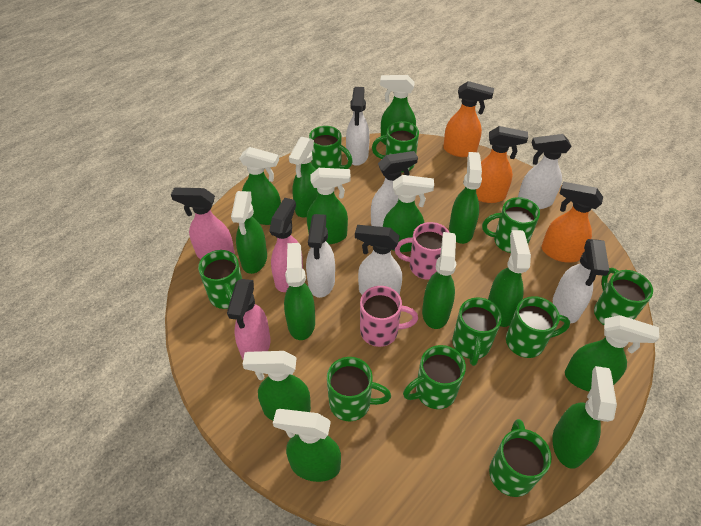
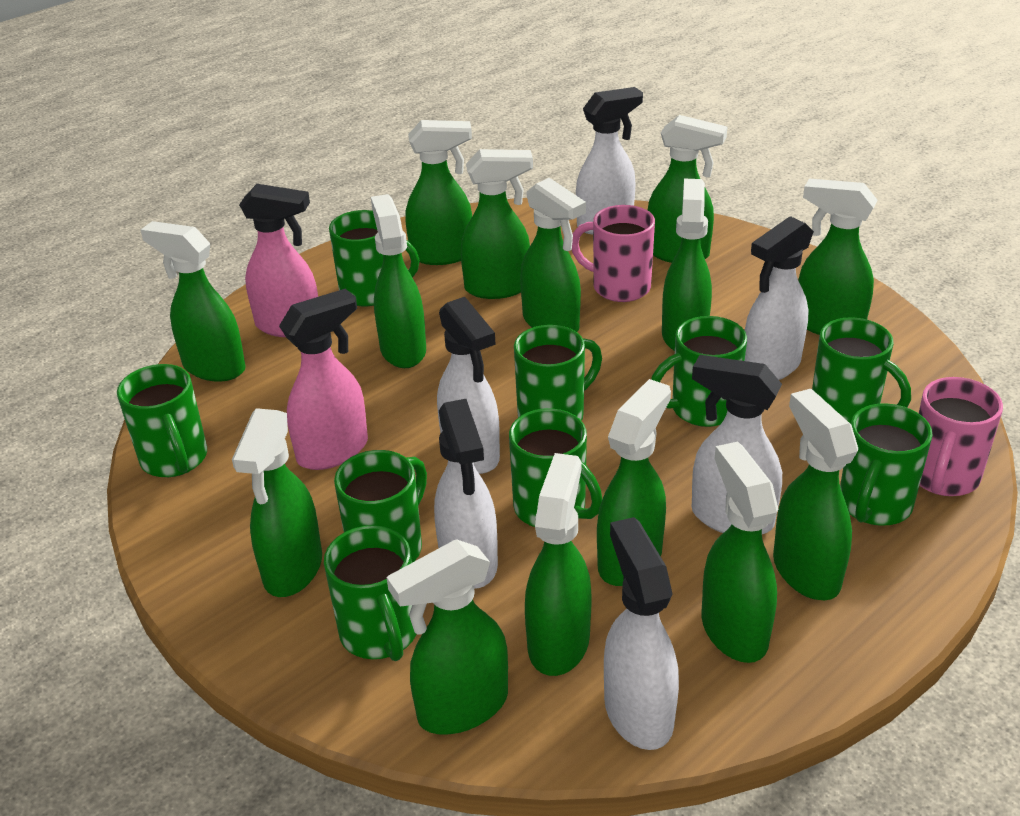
green mug: [198,250,242,309] [309,126,353,170] [327,357,391,421] [372,121,419,173] [403,345,466,409] [452,298,502,366] [482,197,540,253] [489,419,551,497] [506,296,570,358] [594,268,653,325] = 10 -> [117,364,207,477] [324,525,416,661] [329,210,419,307] [334,450,427,563] [509,408,602,527] [514,325,602,421] [651,316,747,427] [812,317,911,424] [840,403,933,526] = 9
orange spray bottle: [443,81,494,157] [476,126,528,203] [542,182,603,263] = 3 -> none = 0
pink spray bottle: [171,187,235,259] [227,279,270,359] [269,198,303,292] = 3 -> [239,184,318,337] [279,289,368,470] = 2

